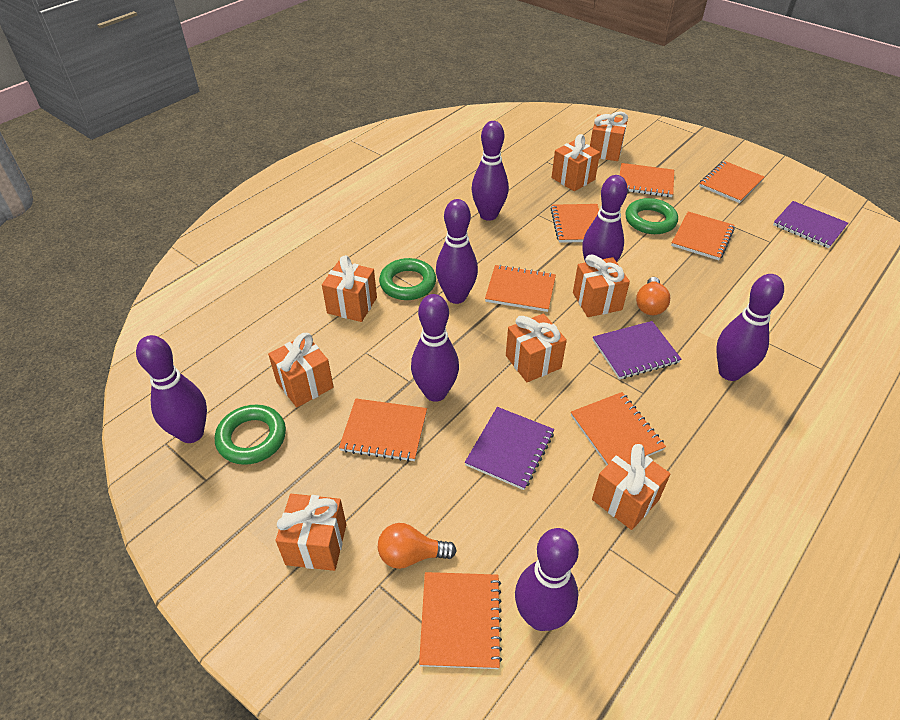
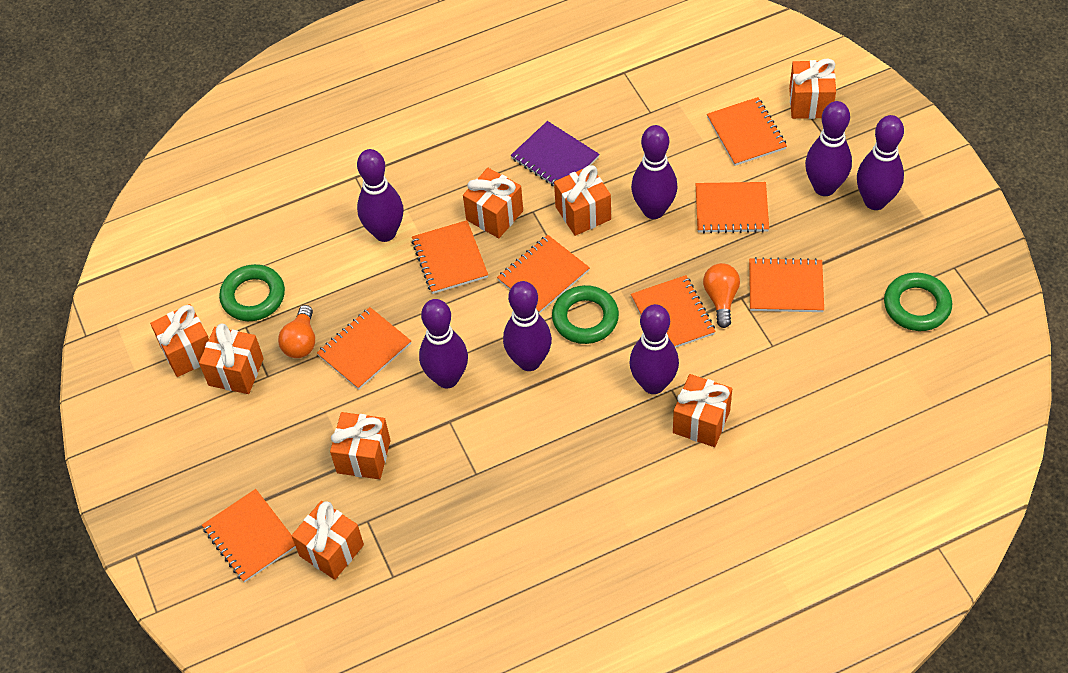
purple notebook: [465,407,554,490] [593,321,682,379] [773,201,848,248] = 3 -> [511,121,600,186] = 1

